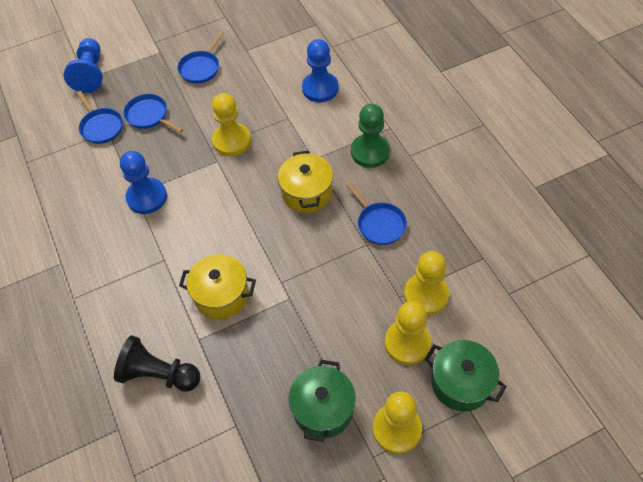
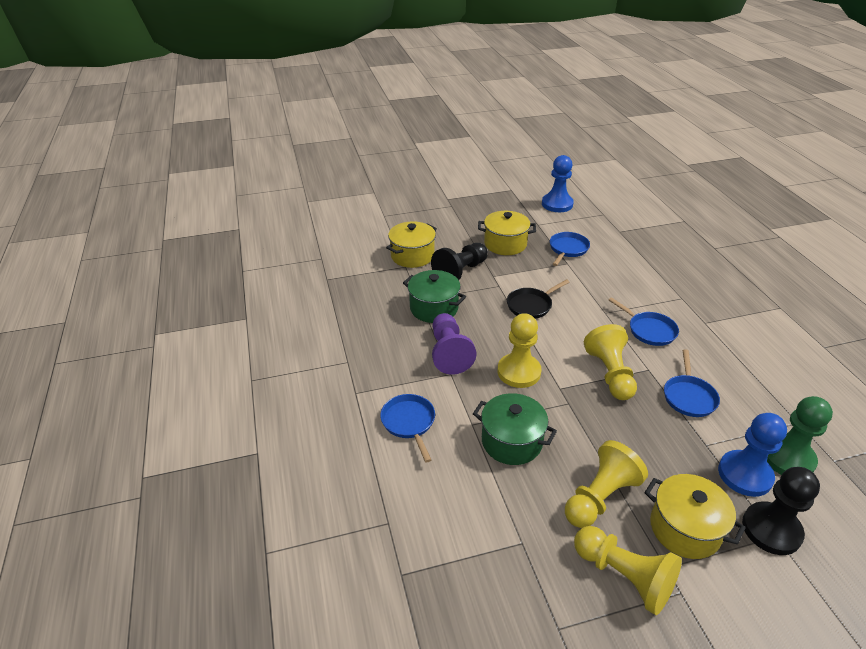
black pan: none = 0 -> [507,279,569,319] = 1
black pawn: [114,335,201,392] = 1 -> [431,243,488,280] [742,467,820,555] = 2
blue pawn: [64,38,103,93] [120,151,167,214] [302,39,339,102] = 3 -> [542,155,574,212] [718,413,787,497] = 2
purple pawn: none = 0 -> [432,313,476,375] = 1
yellow pot: [179,254,256,319] [278,150,333,213] = 2 -> [386,221,437,268] [478,211,536,255] [645,474,746,559] = 3

